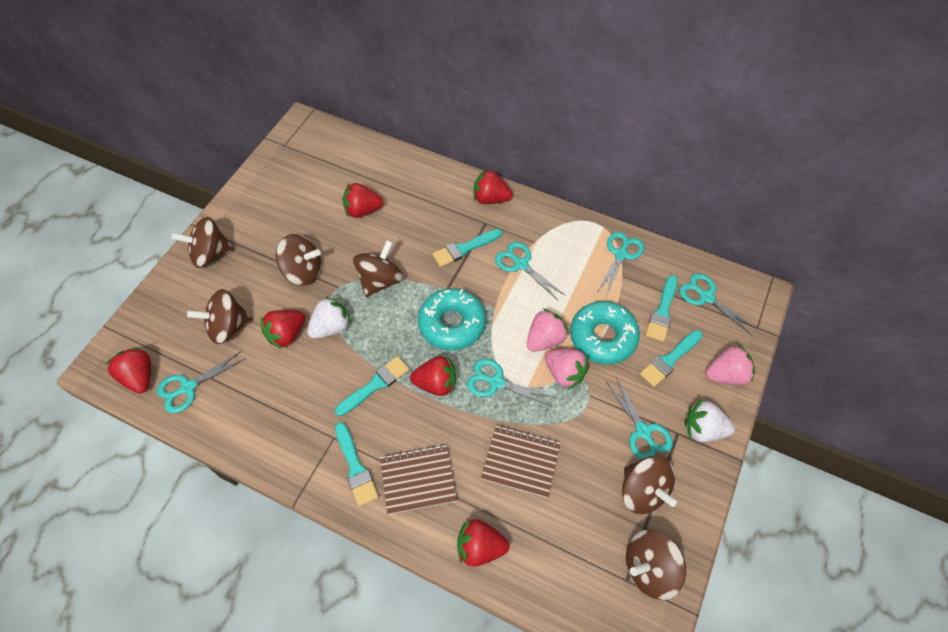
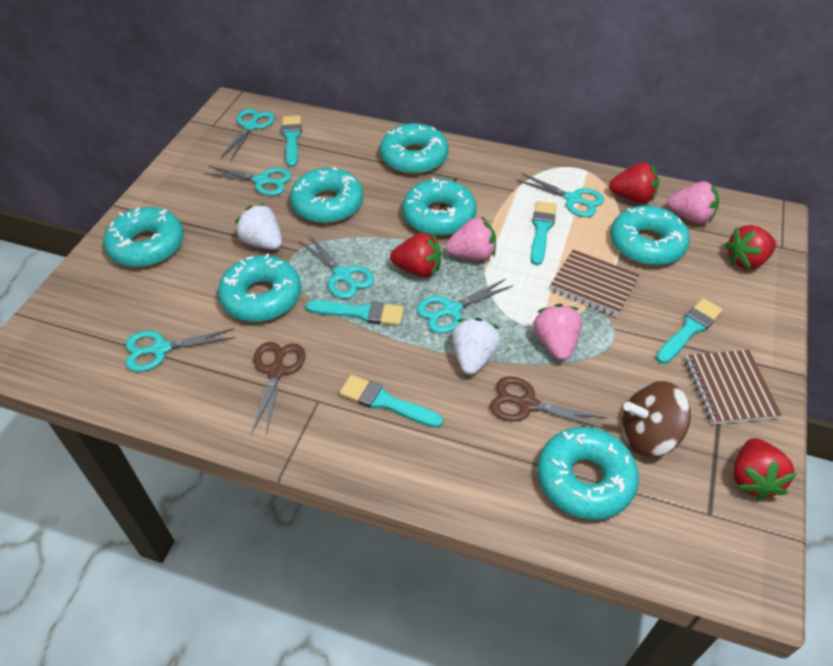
brown scissors: none = 0 -> [252,342,305,436] [490,376,608,430] = 2
brown spinning top: [171,217,234,268] [187,289,253,344] [276,234,321,286] [353,240,403,297] [622,456,677,514] [626,529,686,600] = 6 -> [622,381,691,457] = 1
red strawberry: [106,347,151,394] [261,310,305,349] [342,182,384,218] [410,355,456,396] [457,519,510,567] [473,169,513,204] = 6 -> [390,233,441,277] [609,162,659,203] [725,225,776,269] [733,438,796,501] = 4
turquoise donut: [418,288,486,351] [570,301,640,364] = 2 -> [103,207,184,267] [218,253,301,322] [290,167,364,223] [380,123,449,174] [402,177,477,236] [537,427,639,520] [610,206,690,266] = 7

